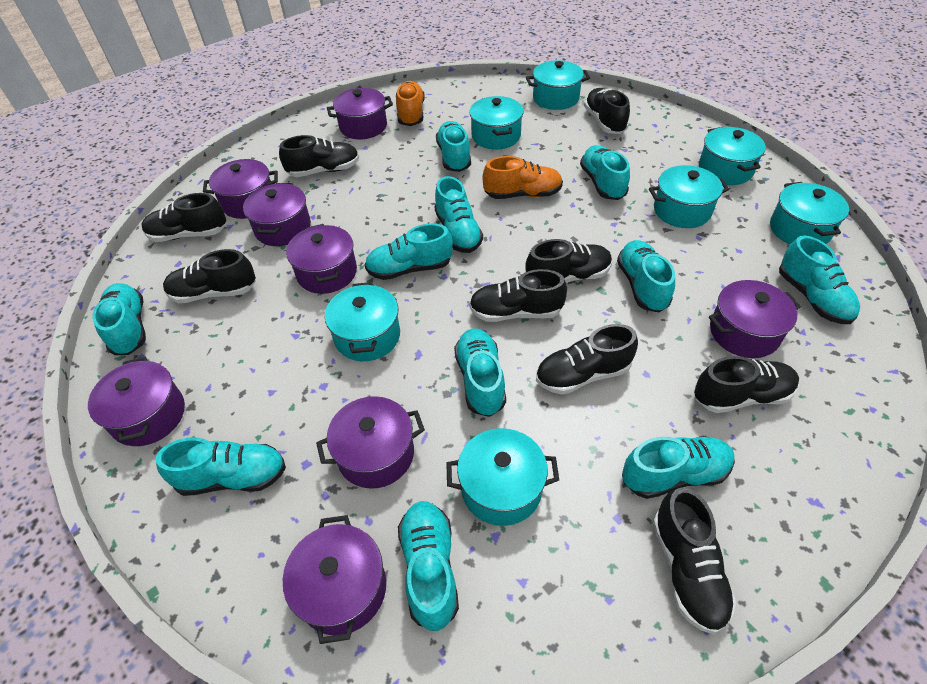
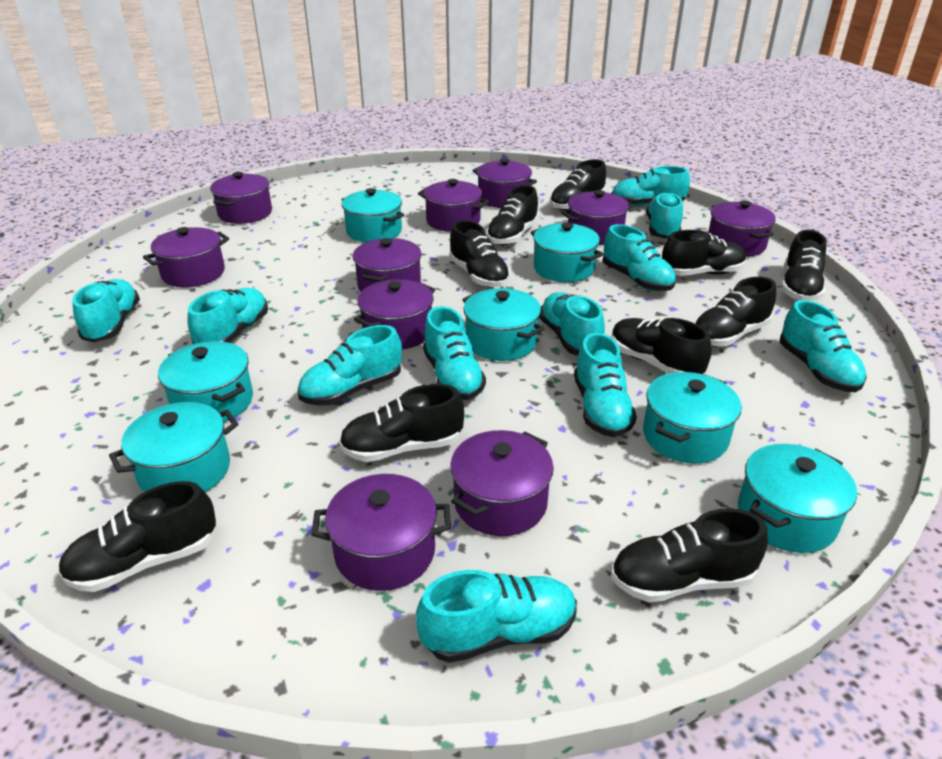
black shoe: [142,193,226,242] [163,249,256,303] [279,135,359,177] [469,269,567,322] [525,239,612,283] [536,324,638,395] [584,88,630,134] [653,487,736,634] [694,356,799,413] = 9 -> [58,481,216,592] [339,384,464,462] [449,220,510,288] [486,185,539,245] [550,159,606,211] [611,508,768,602] [612,318,712,374] [662,230,747,276] [694,277,776,346] [781,230,827,301] = 10
orange shoe: [396,81,425,126] [483,156,563,199] = 2 -> none = 0
purple pot: [88,357,185,446] [203,159,278,219] [243,183,311,246] [283,515,386,644] [286,224,357,294] [316,396,425,489] [327,88,393,139] [709,280,801,358] = 8 -> [143,227,229,288] [210,172,272,224] [311,474,451,591] [353,238,421,292] [354,279,435,349] [418,179,489,232] [450,430,554,536] [472,158,537,208] [561,190,634,245] [708,200,776,257] = 10

